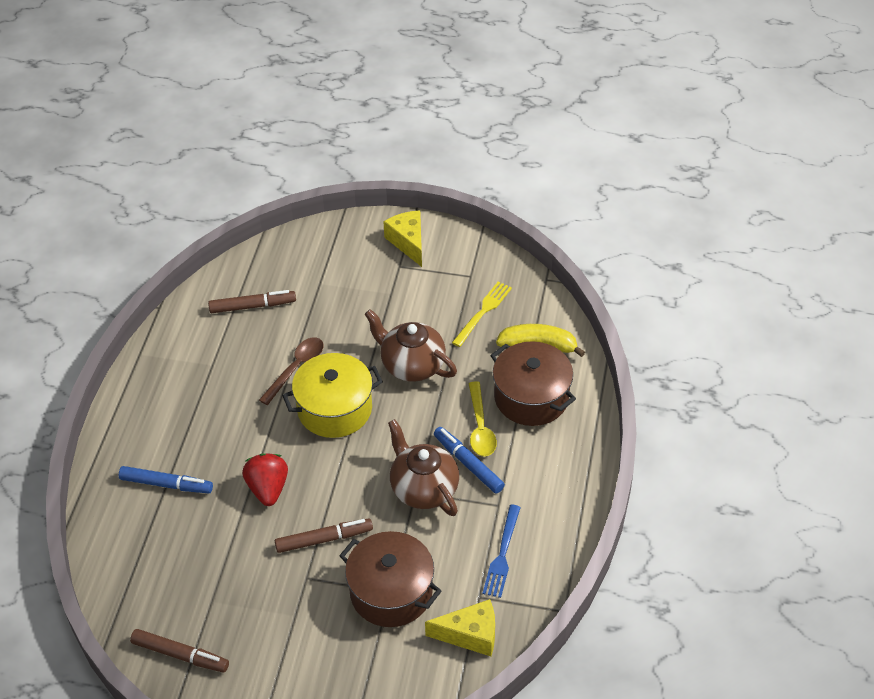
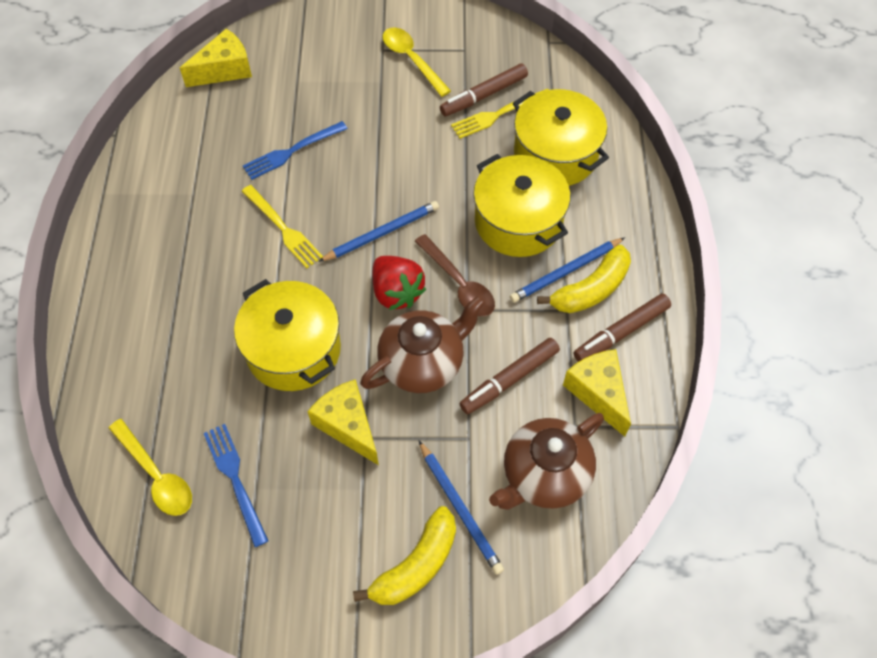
blue fork: [483,505,521,598] = 1 -> [204,424,268,547] [243,121,348,180] = 2
blue marker: [119,466,213,493] [434,427,505,494] = 2 -> none = 0
blue pencil: none = 0 -> [318,201,439,262] [419,441,504,575] [510,238,625,303] = 3
brown pot: [339,531,441,627] [490,341,576,426] = 2 -> none = 0
yellow banana: [496,324,585,357] = 1 -> [353,506,456,605] [537,245,631,313] = 2
yellow cheese: [383,210,422,267] [425,599,495,656] = 2 -> [180,29,252,87] [307,379,379,465] [563,349,631,437] = 3
yellow fork: [452,281,512,347] = 1 -> [242,185,323,268] [451,89,549,139] = 2
yellow pot: [282,353,383,438] = 1 -> [234,279,341,391] [473,154,571,257] [513,89,609,186] = 3
yellow spoon: [468,381,497,457] = 1 -> [109,419,192,516] [383,28,451,97] = 2

